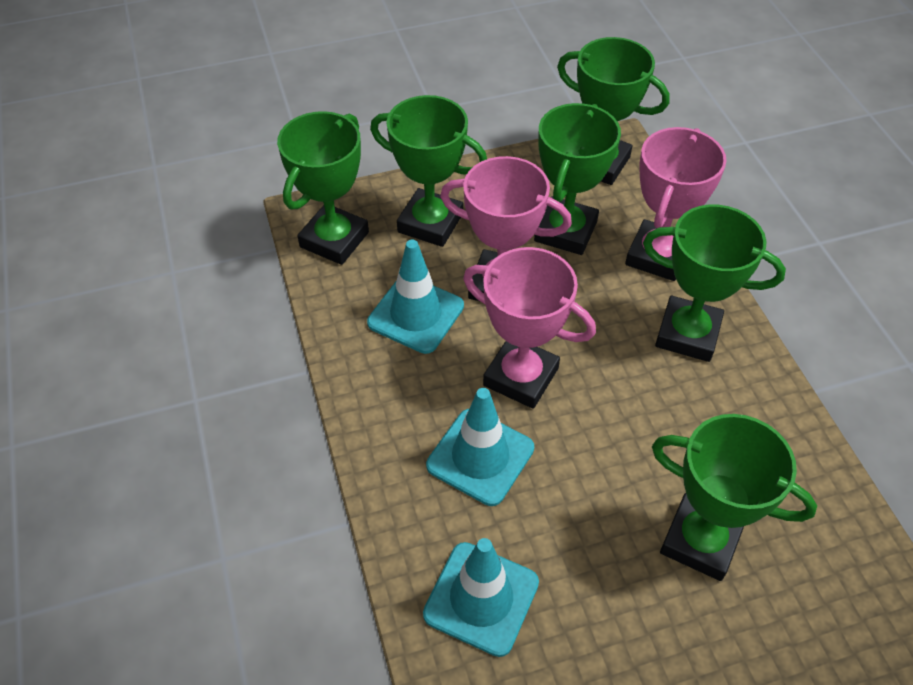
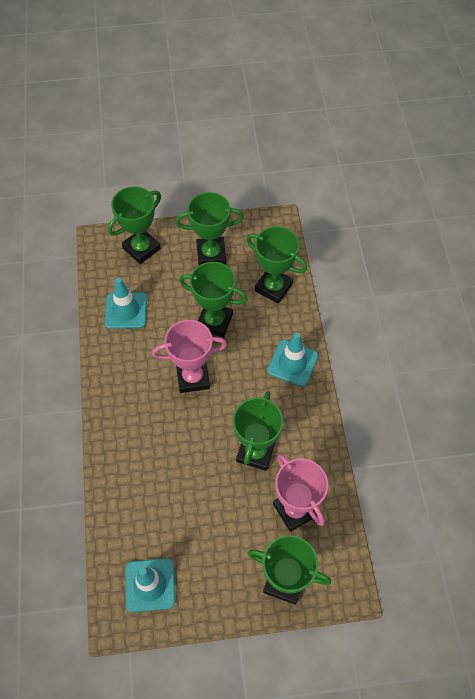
pink trophy: [440,156,572,301] [463,247,596,409] [625,127,727,281] = 3 -> [152,320,227,393] [273,454,328,532] = 2

